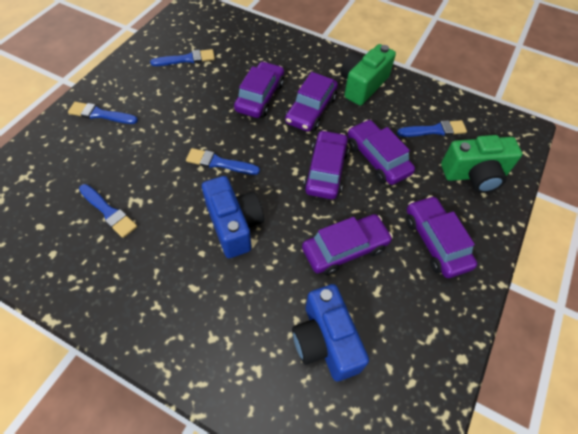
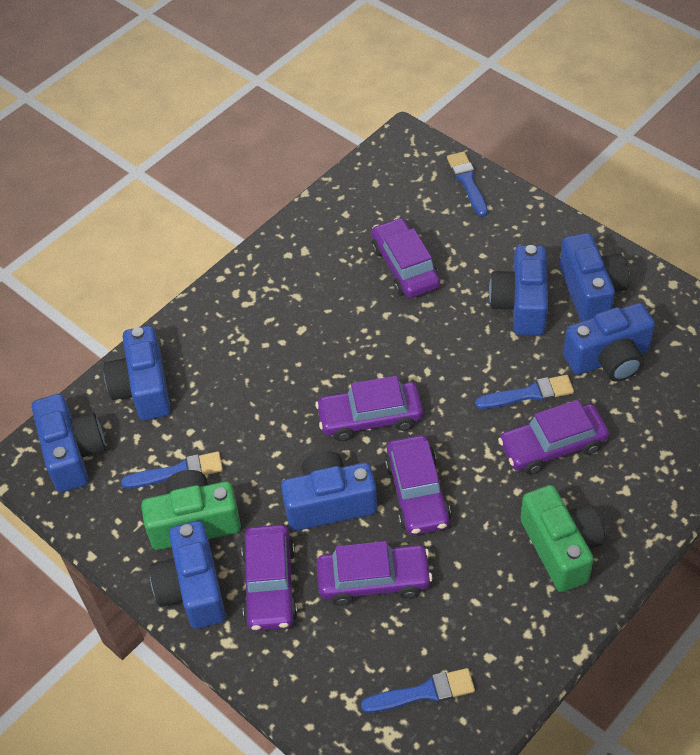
blue brush: [68,102,138,124] [79,184,137,238] [150,49,215,66] [186,148,260,175] [397,120,467,137] = 5 -> [121,451,223,488] [361,668,475,713] [447,151,488,217] [475,375,574,409] = 4
blue camera: [202,176,264,258] [292,284,369,381] = 2 -> [32,394,105,493] [103,326,171,420] [149,521,226,629] [281,451,378,531] [489,245,548,335] [560,233,629,322] [563,303,655,382] = 7

